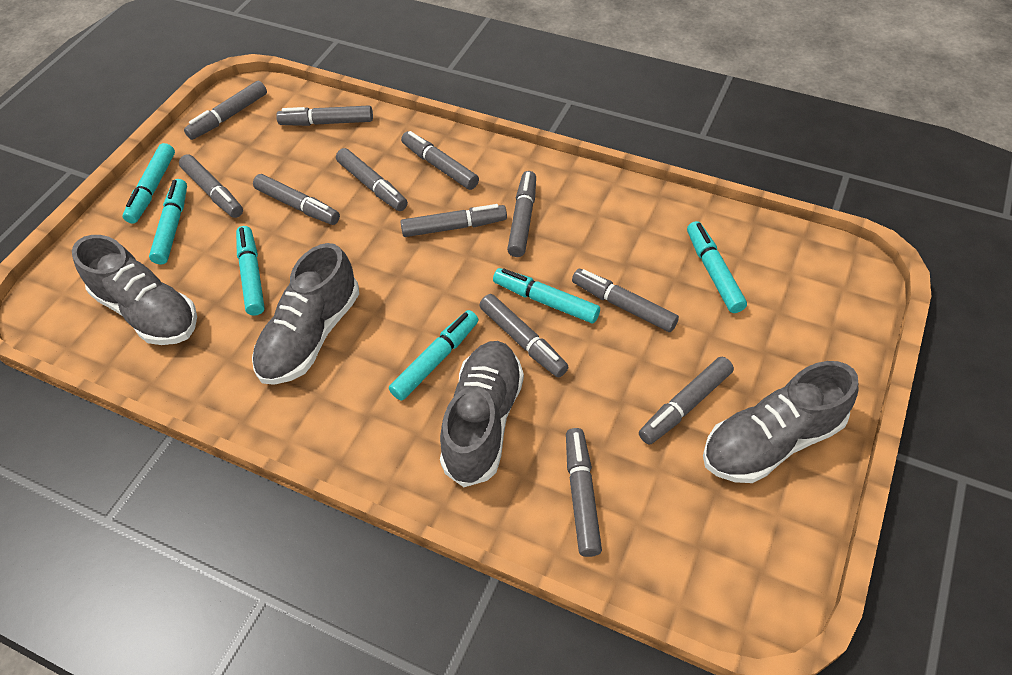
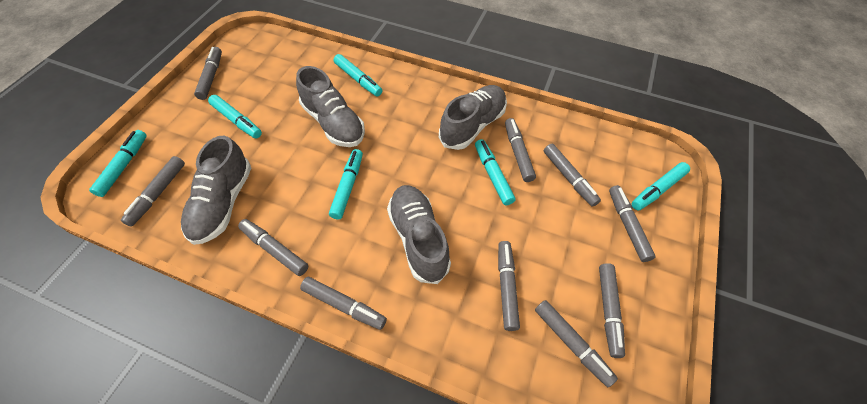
grey marker: [179,154,243,218] [184,81,267,140] [253,174,340,225] [276,105,373,126] [336,148,408,211] [401,131,479,190] [401,204,507,237] [480,294,568,378] [507,171,536,257] [566,428,602,557] [572,269,679,332] [639,357,734,444] = 12 -> [121,156,185,226] [194,47,222,100] [238,219,309,276] [300,277,387,330] [498,241,520,331] [505,118,536,182] [535,300,618,387] [544,144,601,207] [599,263,625,358] [609,185,656,262] = 10

